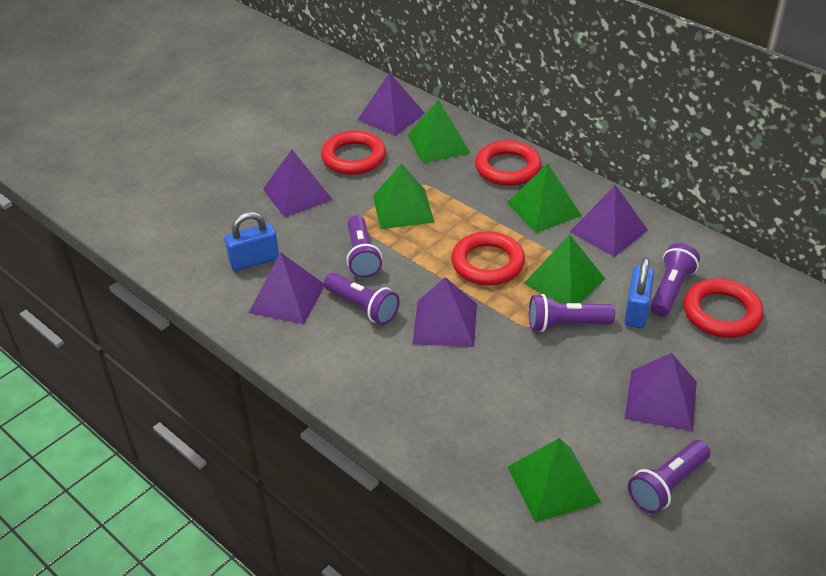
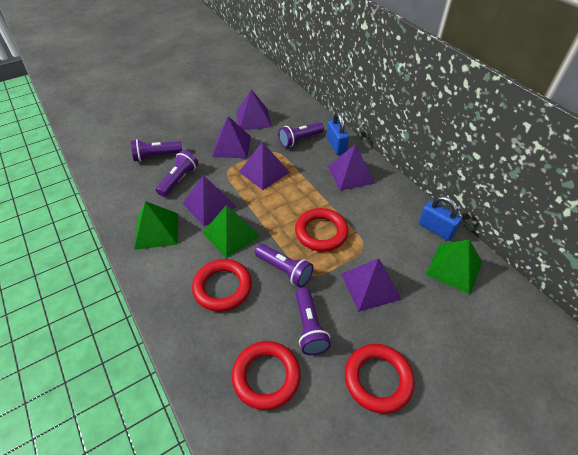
green pyramid: [373,163,435,229] [408,99,470,163] [507,163,582,233] [508,438,601,523] [524,235,605,303] = 5 -> [134,201,178,250] [203,205,260,258] [426,240,482,294] = 3

